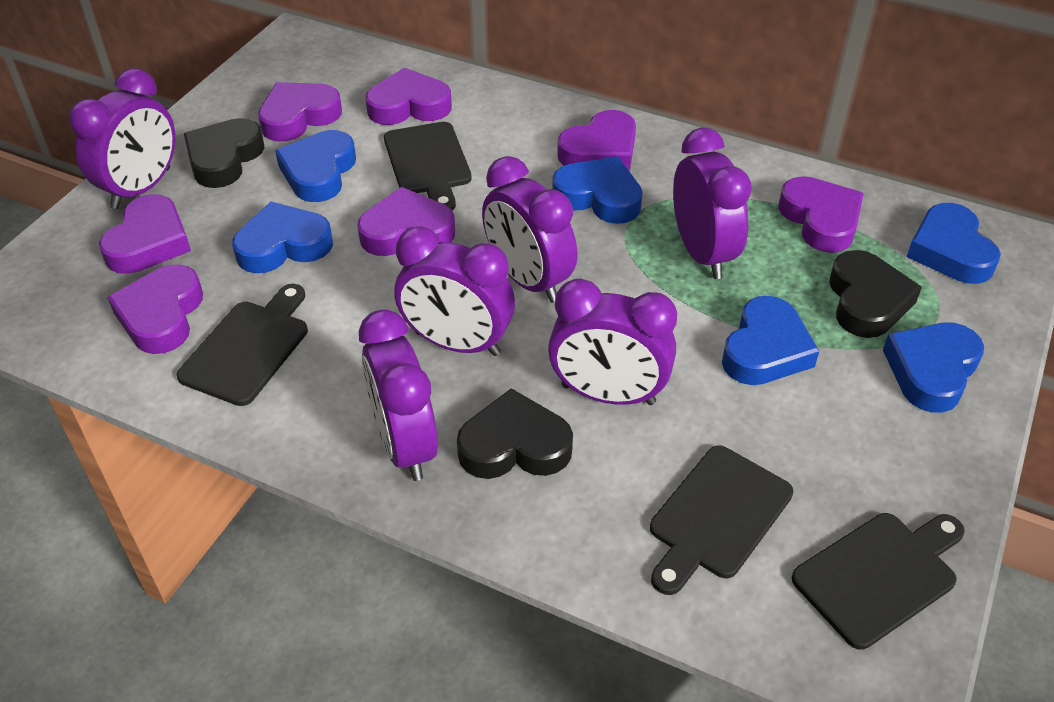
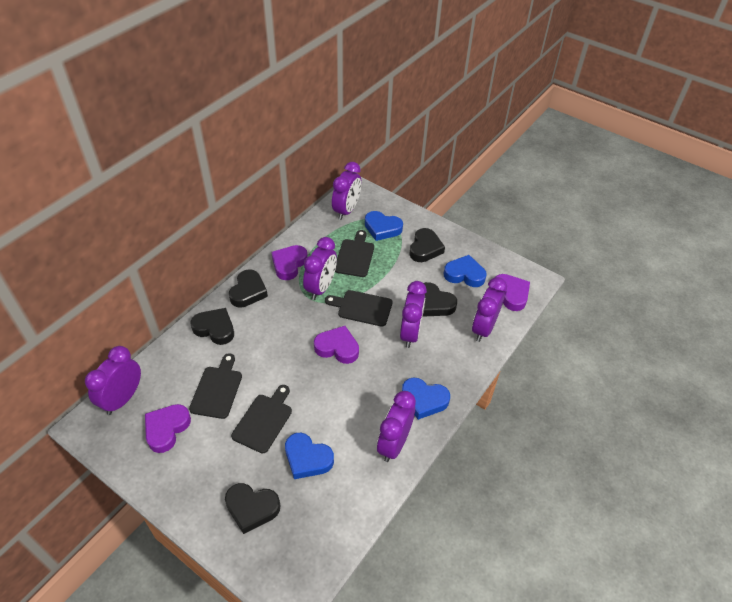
black heart: [184,118,264,188] [457,388,573,479] [829,250,922,338] = 3 -> [190,308,234,345] [225,483,280,534] [229,269,268,308] [410,228,445,262] [423,282,457,317] = 5
blue heart: [232,202,333,273] [275,130,356,202] [552,156,643,224] [722,296,819,385] [883,323,984,413] [906,203,1001,284] = 6 -> [285,433,334,479] [365,211,403,241] [402,377,450,420] [444,255,487,287] = 4
purple heart: [99,194,191,274] [107,264,203,354] [258,82,342,141] [357,187,455,256] [365,67,452,125] [557,110,636,172] [778,176,864,253] = 7 -> [145,404,191,453] [271,245,308,280] [314,326,359,364] [495,274,530,311] = 4

